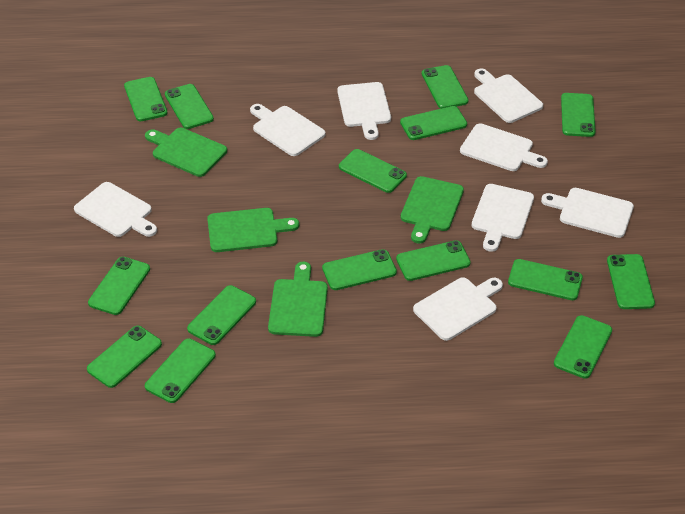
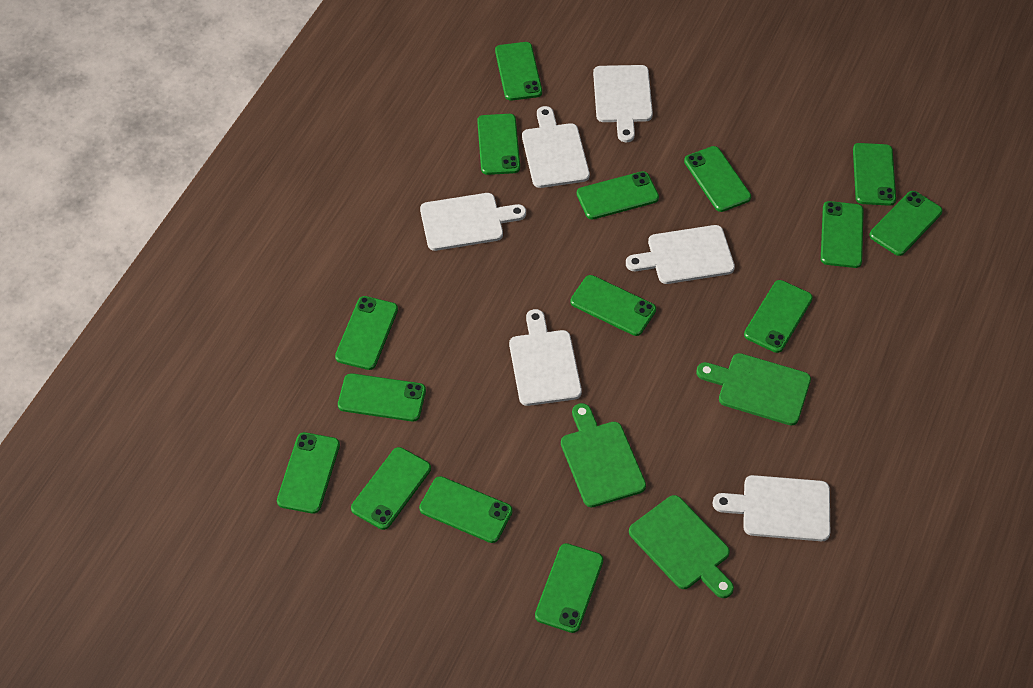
green cutting board: [145,128,227,177] [207,208,299,252] [268,262,328,337] [401,176,464,244] = 4 -> [561,403,646,507] [629,495,734,598] [696,353,811,426] = 3
white cutting board: [74,182,157,237] [250,104,326,156] [337,82,391,140] [413,278,503,341] [460,123,548,171] [471,184,534,252] [474,68,543,123] [541,188,634,238] = 8 -> [420,193,526,251] [509,309,582,406] [522,106,590,188] [593,65,653,142] [626,225,735,284] [712,475,830,541] = 6

